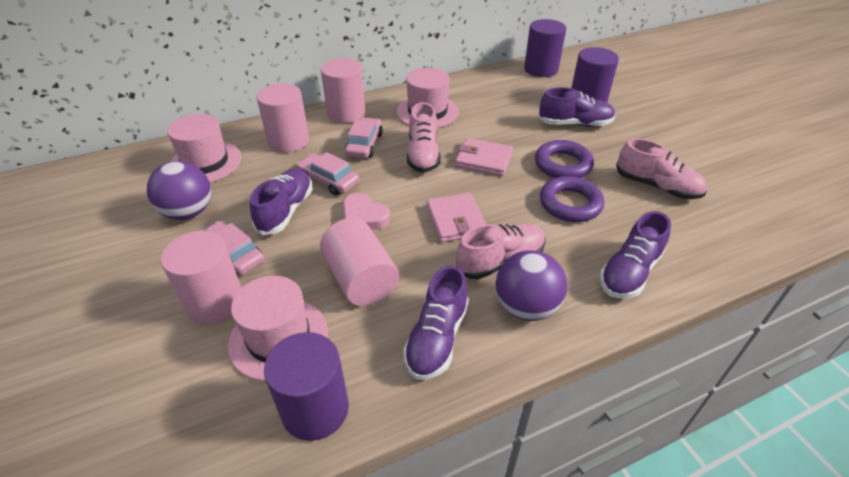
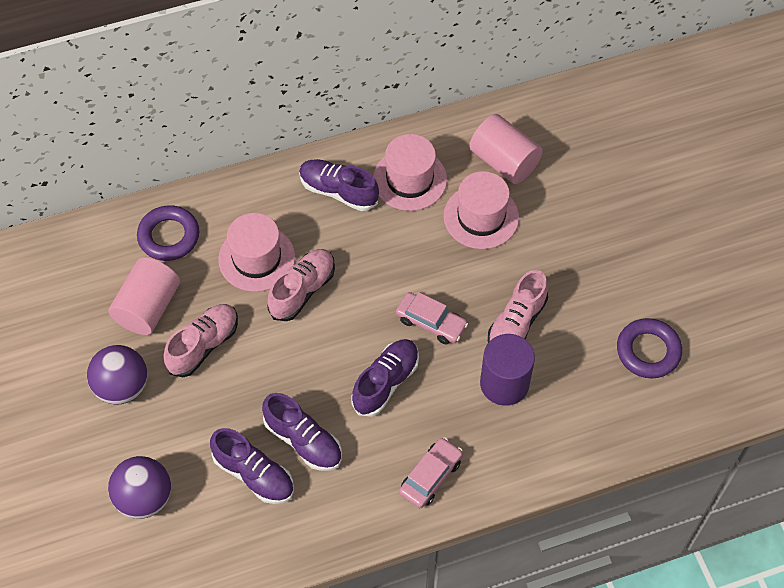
pink car: [201,221,264,275] [297,152,359,195] [345,117,383,158] = 3 -> [396,292,468,344] [399,437,463,508] = 2
pink cylinder: [161,231,242,324] [257,83,309,153] [320,218,399,306] [321,58,365,123] = 4 -> [108,257,180,335] [469,114,543,184] = 2
pink heart: [343,193,390,230] = 1 -> none = 0
pink wallet: [427,193,486,242] [455,138,513,176] = 2 -> none = 0
purple cylinder: [264,332,349,441] [524,19,566,77] [571,47,619,103] = 3 -> [480,334,535,406] = 1

